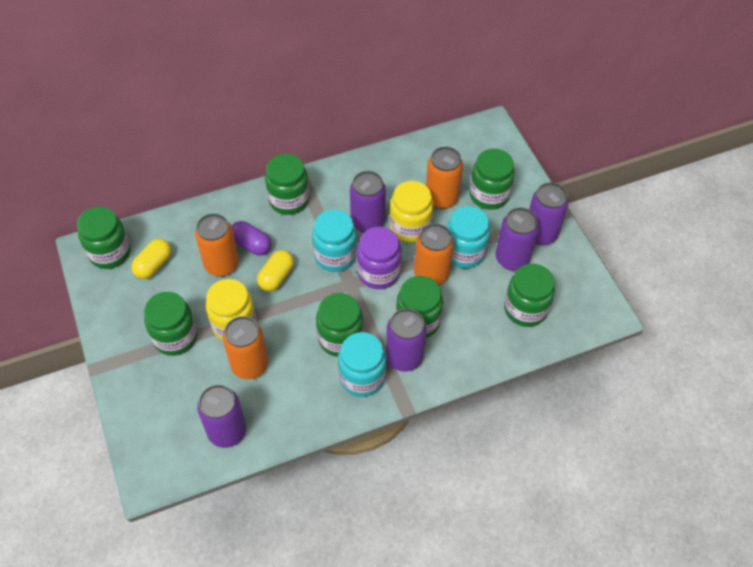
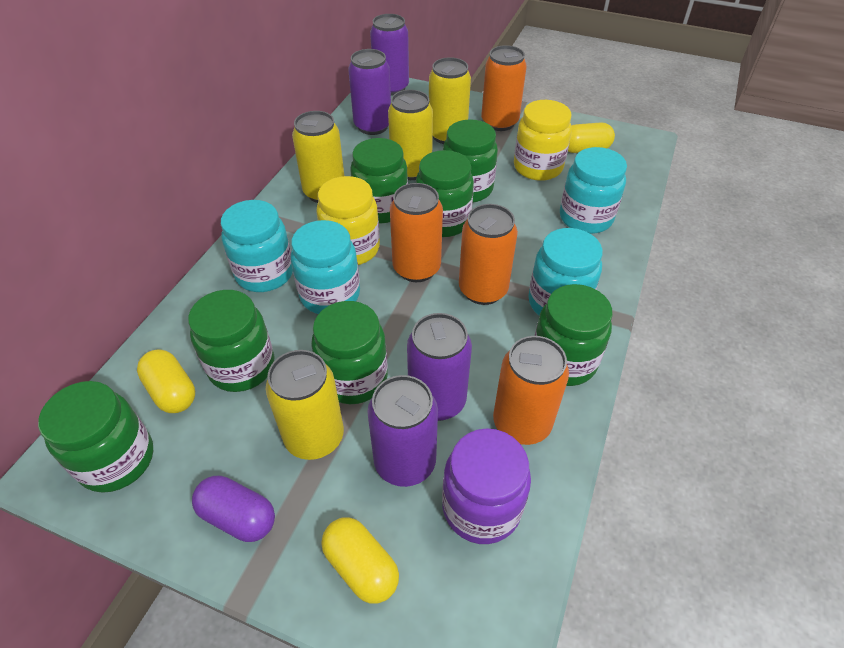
purple can: [197,385,246,448] [350,171,386,233] [386,309,427,372] [495,207,539,270] [529,182,569,245] = 5 -> [348,49,391,135] [367,375,438,487] [370,14,409,96] [407,313,472,421] = 4
turquoise jar: [312,209,357,272] [338,332,386,397] [446,206,490,268] = 3 -> [221,200,293,292] [291,220,360,314] [528,228,603,315] [560,147,627,234] = 4
yellow can: none = 0 -> [266,350,344,460] [292,111,344,203] [388,90,433,180] [429,57,471,144] = 4
yellow capsule: [131,239,172,279] [257,250,294,292] = 2 -> [137,349,195,413] [322,517,399,604] [568,122,615,153] = 3

